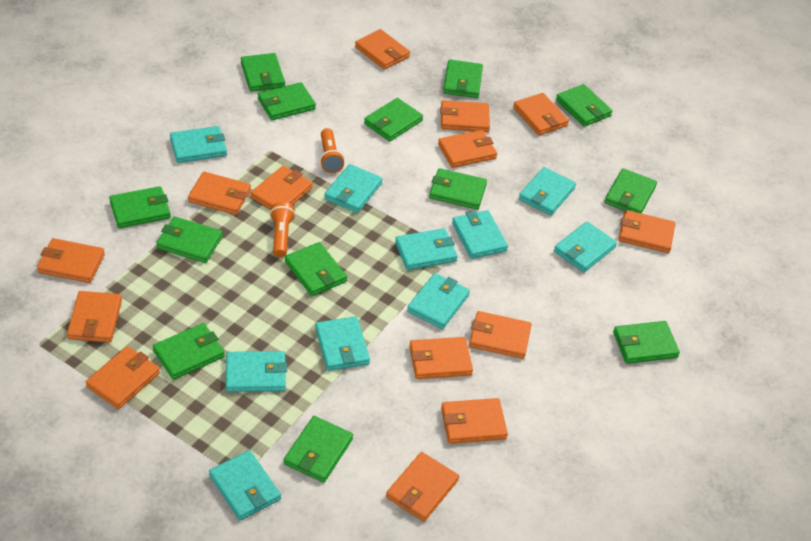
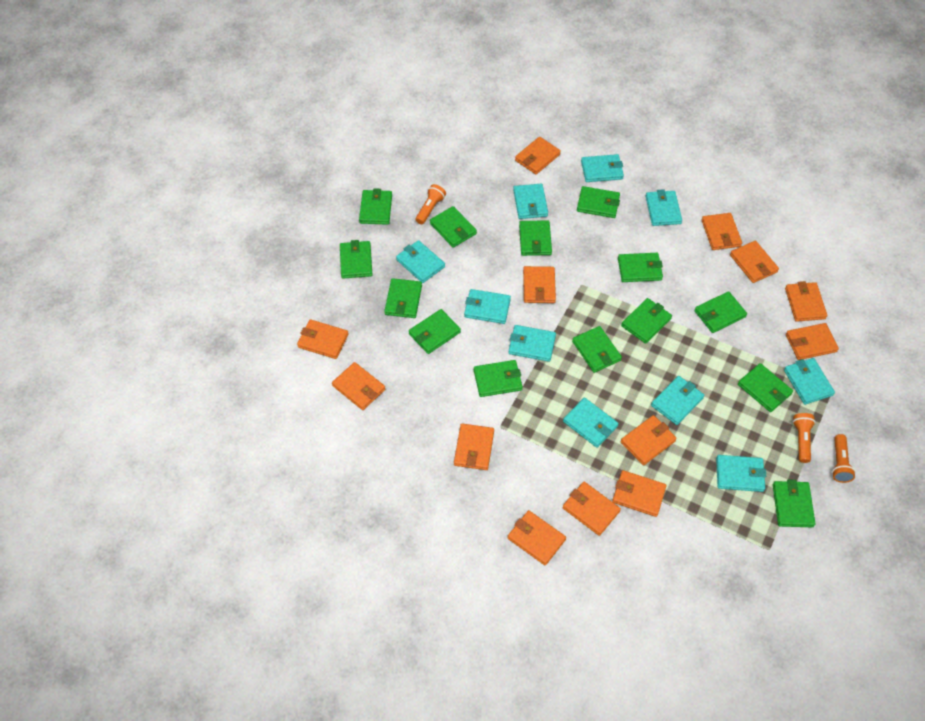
green wallet: [109,186,171,228] [153,323,225,380] [156,216,223,263] [241,53,285,92] [258,82,316,120] [284,416,353,483] [285,242,347,296] [364,98,423,141] [429,168,487,210] [443,59,483,98] [556,84,612,127] [604,168,657,214] [613,321,680,364] = 13 -> [340,240,372,279] [359,188,392,225] [384,278,422,318] [409,309,461,354] [430,206,477,248] [474,360,523,397] [519,220,552,256] [572,326,622,373] [577,186,620,218] [618,253,663,282] [621,298,672,344] [694,291,747,333] [738,363,793,412] [773,480,816,527] = 14
orange flashlight: [270,202,296,257] [320,128,344,173] = 2 -> [416,184,446,224] [792,413,815,463] [832,434,856,483] = 3
orange wallet: [37,238,105,283] [67,291,122,343] [86,346,160,409] [188,172,251,215] [251,166,313,209] [355,29,410,70] [386,452,459,522] [409,337,473,379] [438,130,497,168] [440,100,490,132] [441,398,508,444] [469,311,532,359] [513,93,569,135] [618,210,675,253] = 14 -> [297,319,349,359] [332,362,385,410] [454,423,494,470] [507,510,566,565] [515,137,561,174] [523,266,556,303] [563,482,621,536] [612,470,666,517] [621,415,677,465] [702,213,742,250] [730,241,779,283] [785,281,827,322] [786,323,839,360] = 13

